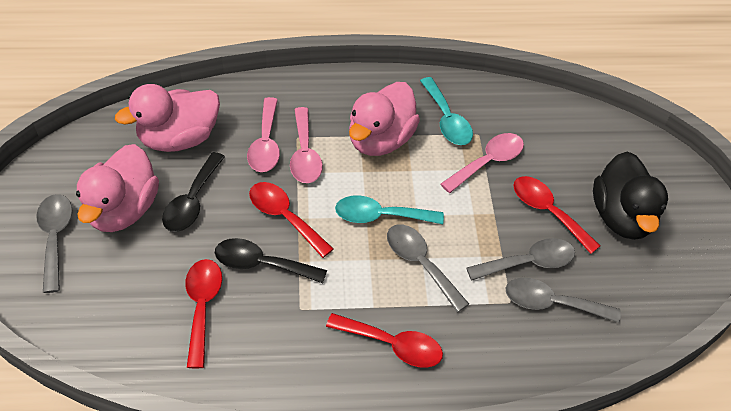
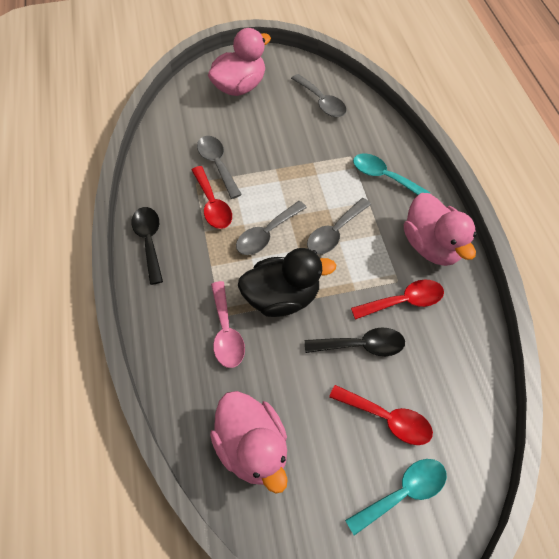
pink spoon: [247,97,280,172] [290,107,323,183] [441,133,524,193] = 3 -> [211,281,245,368] = 1
red spoon: [185,259,222,368] [249,182,334,258] [326,313,443,368] [514,176,600,254] = 4 -> [192,166,232,229] [329,385,433,445] [351,280,444,320] = 3

